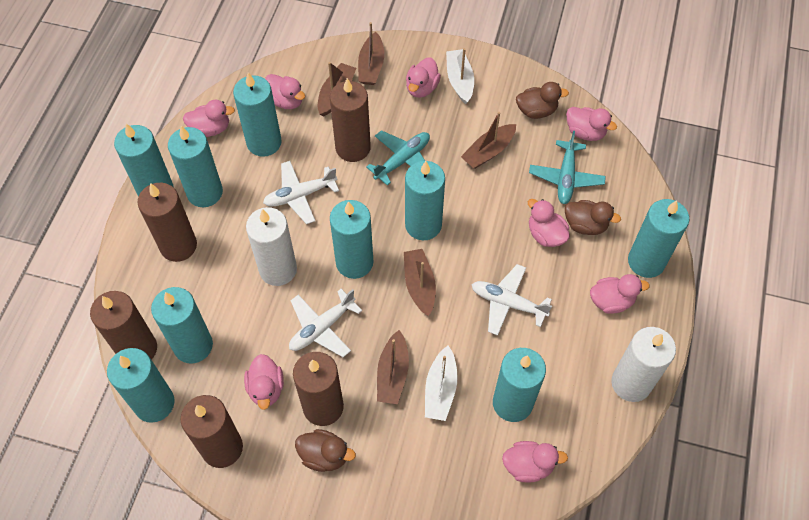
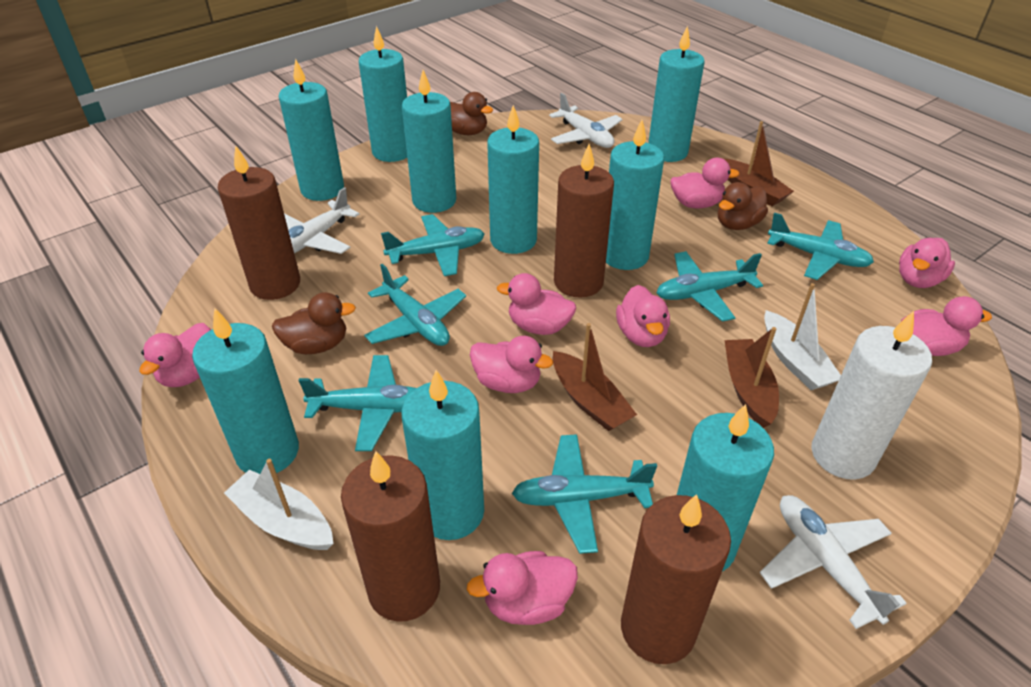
brown boat: [318,62,356,117] [358,22,384,85] [377,330,409,404] [404,249,436,316] [461,112,516,169] = 5 -> [553,323,637,431] [722,121,794,206] [724,327,779,428] = 3
brown candle: [90,291,157,360] [137,183,197,262] [180,395,243,468] [293,352,344,426] [330,78,371,162] = 5 -> [218,145,300,300] [341,451,440,622] [554,144,614,298] [621,494,731,664] = 4
turquoise plane: [366,130,430,186] [529,131,606,204] = 2 -> [298,355,416,451] [364,264,466,346] [381,214,485,276] [512,434,657,554] [657,251,763,322] [767,212,874,280] = 6
white candle: [246,207,297,286] [611,327,676,402] = 2 -> [811,311,932,480] = 1

